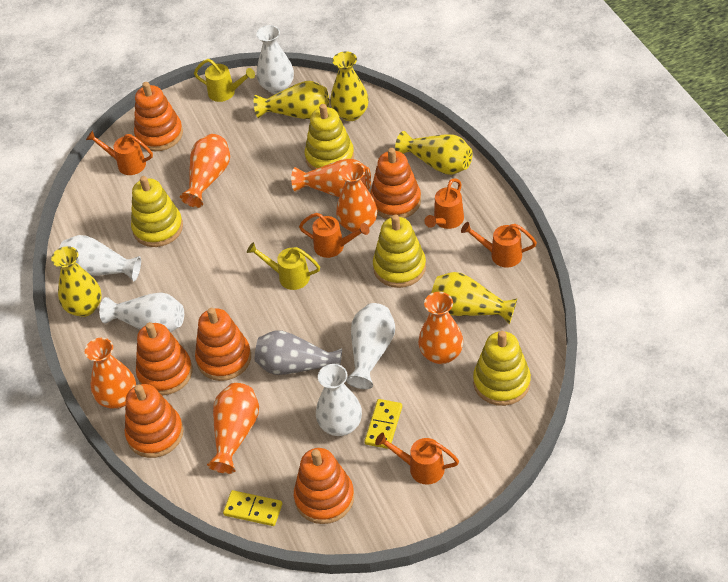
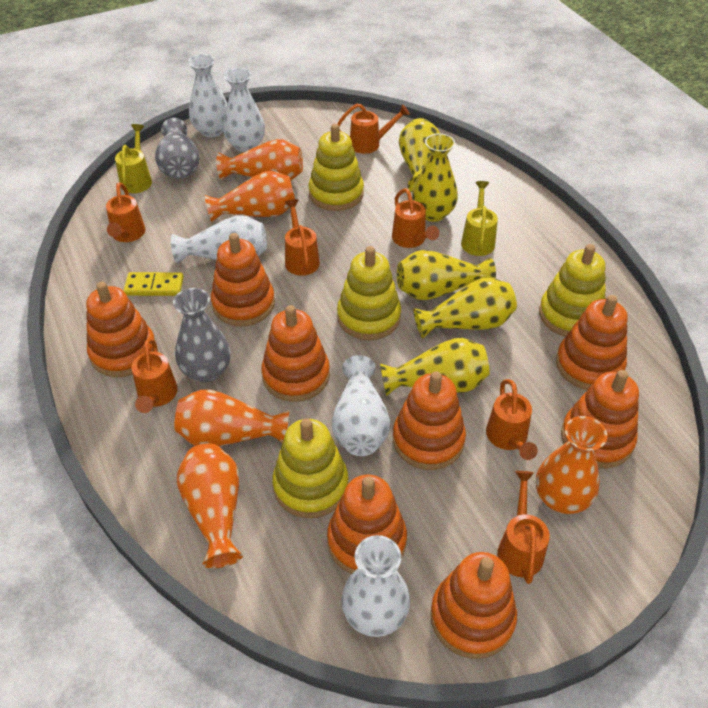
grey vase: [255,330,342,375] = 1 -> [155,118,199,179] [173,288,230,382] = 2
orange stacking toy: [125,384,184,458] [134,82,183,151] [136,322,192,395] [195,308,251,381] [294,448,354,524] [370,148,421,219] = 6 -> [86,282,156,377] [211,233,275,326] [261,305,330,402] [327,475,407,574] [393,371,466,470] [430,552,517,659] [556,295,628,390] [561,370,639,469] = 8
orange vase: [85,338,136,409] [180,134,230,208] [207,383,259,474] [291,159,371,197] [336,162,377,232] [418,292,463,364] = 6 -> [174,389,290,446] [177,443,243,568] [205,171,295,223] [216,139,303,181] [536,416,607,514] = 5
orange watering can: [86,130,153,175] [299,213,369,258] [375,433,459,485] [424,178,464,229] [461,222,537,267] = 5 -> [106,182,145,242] [132,338,178,413] [285,199,320,276] [337,104,410,154] [392,188,439,248] [486,379,538,460] [497,471,550,584] = 7
yellow domino: [223,490,282,526] [364,399,402,449] = 2 -> [123,272,184,296] = 1

